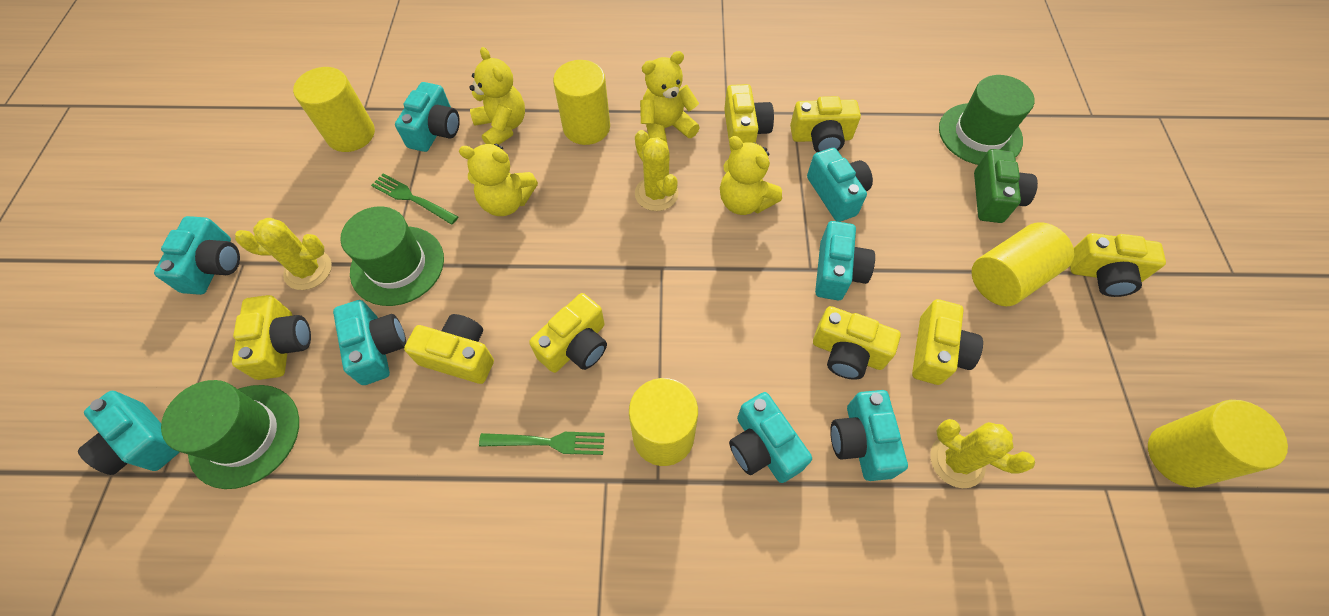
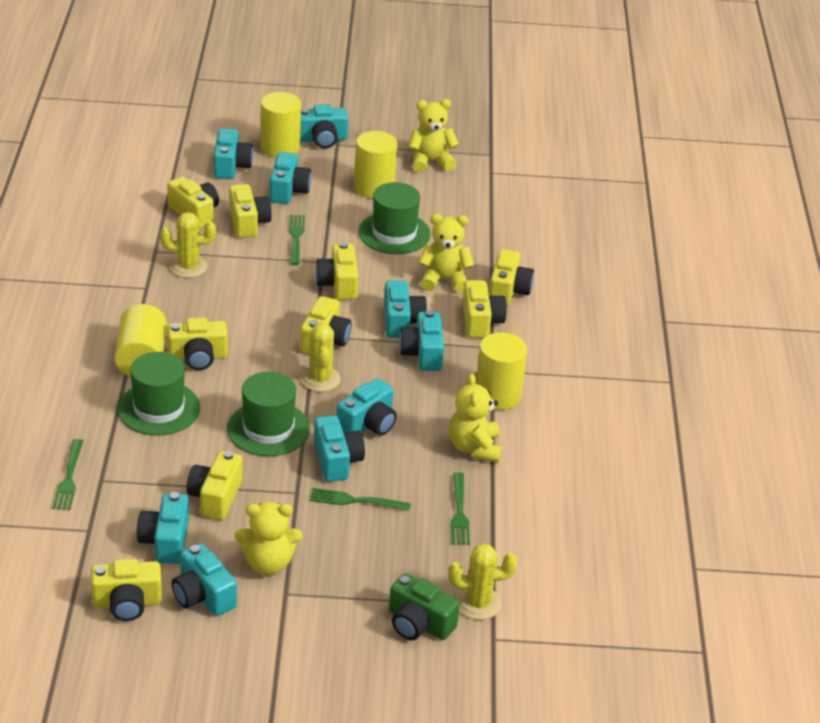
green fork: [371,173,458,225] [479,432,605,455] = 2 -> [52,439,83,510] [289,215,305,265] [310,488,411,511] [451,472,470,545] = 4
turquoise camera: [78,391,180,475] [154,216,240,295] [333,300,406,385] [395,82,460,152] [729,392,812,483] [807,148,873,222] [815,221,875,300] [830,390,908,481] = 8 -> [137,492,189,564] [172,543,237,616] [214,128,253,179] [270,152,311,204] [300,104,349,148] [314,415,365,482] [337,378,396,436] [384,280,427,338] [399,310,444,371] = 9
yellow camera: [232,295,311,380] [404,314,494,384] [529,293,607,373] [724,84,774,152] [790,96,861,152] [813,306,901,380] [912,299,983,385] [1070,233,1166,297] = 8 -> [91,559,162,621] [167,176,219,229] [167,317,228,370] [187,451,242,520] [229,184,272,238] [300,296,351,354] [315,242,358,300] [463,280,507,338] [489,249,534,306] = 9
yellow cylinder: [293,67,375,152] [553,60,610,145] [629,378,698,466] [971,222,1074,306] [1148,400,1288,488] = 5 -> [114,304,167,377] [260,92,301,158] [354,131,397,198] [476,332,527,410] = 4

